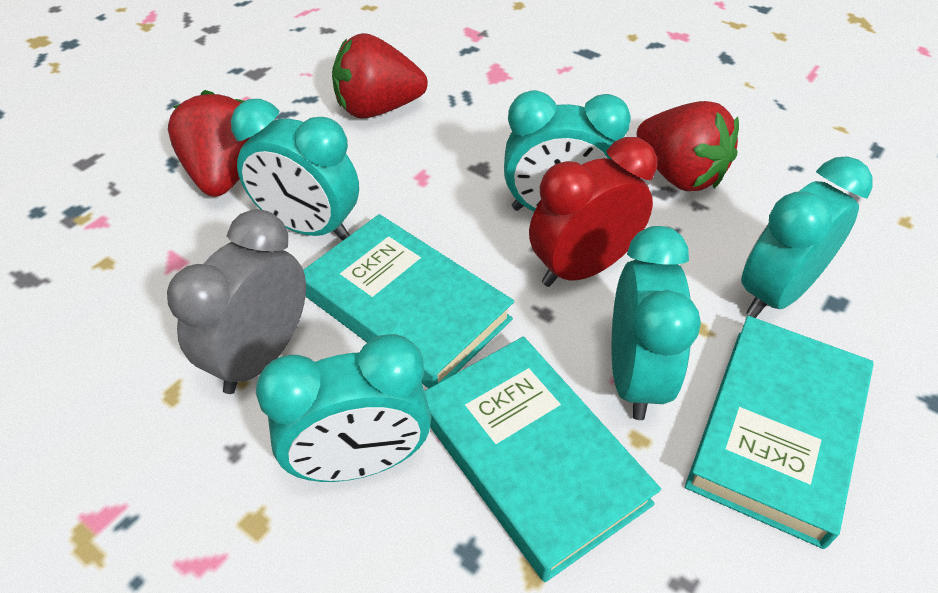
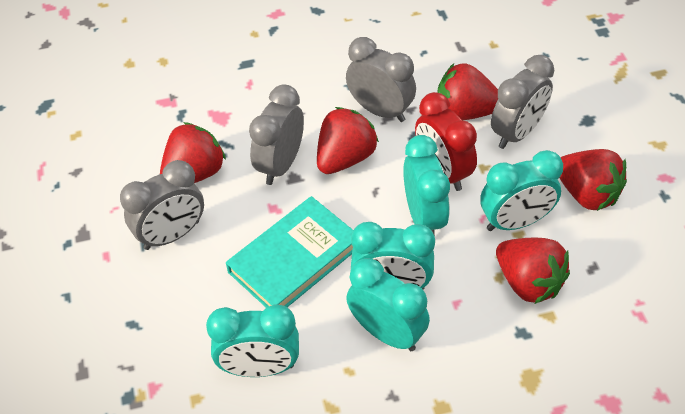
grey clock: [167,209,306,394] = 1 -> [120,160,204,250] [249,84,304,185] [346,37,416,122] [491,55,554,149] = 4
red strawberry: [168,90,250,197] [332,33,428,119] [637,101,739,191] = 3 -> [160,122,226,183] [317,107,379,174] [437,63,498,120] [496,238,570,304] [560,149,627,211] = 5
turquoise book: [303,214,514,389] [424,337,661,582] [685,316,874,549] = 3 -> [226,196,353,308] = 1

